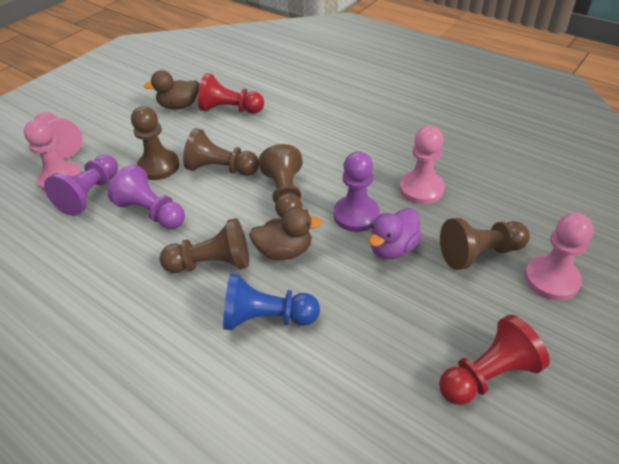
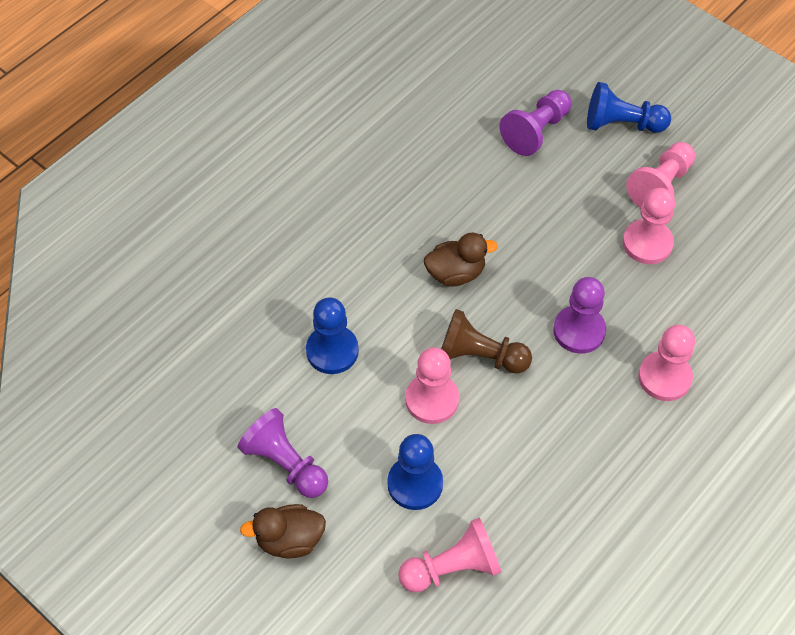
blue pawn: [223,273,320,330] = 1 -> [306,297,359,374] [387,434,443,510] [587,82,671,133] = 3
brown pawn: [131,106,180,180] [160,218,249,273] [183,128,259,176] [259,144,303,218] [440,218,530,270] = 5 -> [441,309,532,373] = 1
pink pawn: [24,119,82,192] [34,112,83,159] [399,126,445,204] [524,213,594,301] = 4 -> [398,518,502,593] [405,347,459,424] [623,188,675,264] [626,142,695,208] [638,325,695,401] = 5
purple duck: [369,208,422,259] = 1 -> none = 0
red pawn: [198,73,264,114] [439,315,550,405] = 2 -> none = 0

